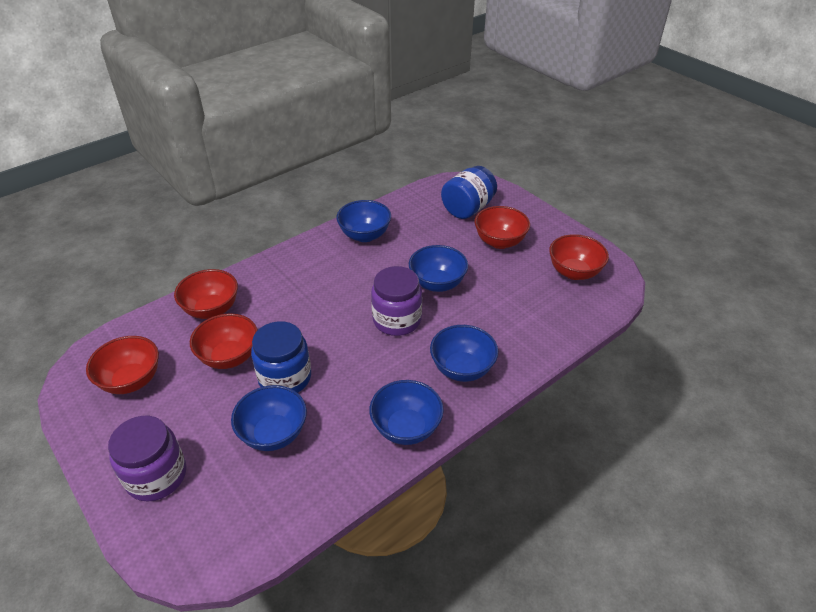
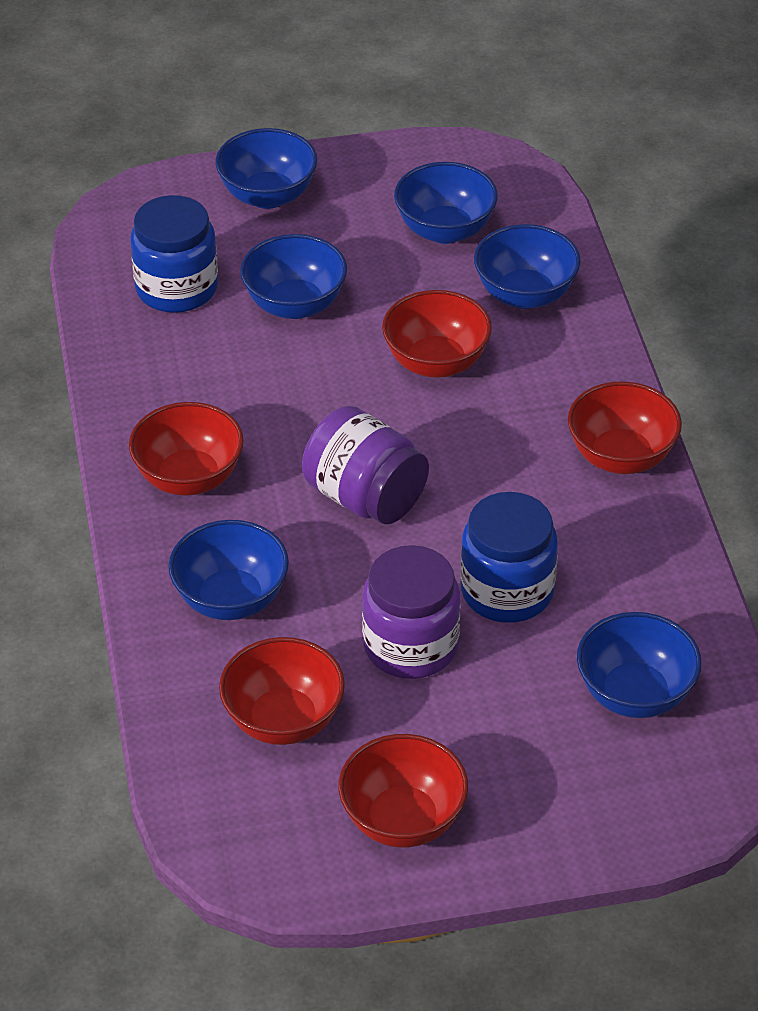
blue bowl: [231,385,307,451] [336,200,391,242] [369,380,444,445] [409,245,468,292] [430,325,498,382] = 5 -> [168,520,289,620] [215,128,317,209] [240,234,347,319] [394,162,498,244] [474,224,581,309] [577,612,701,718] = 6

